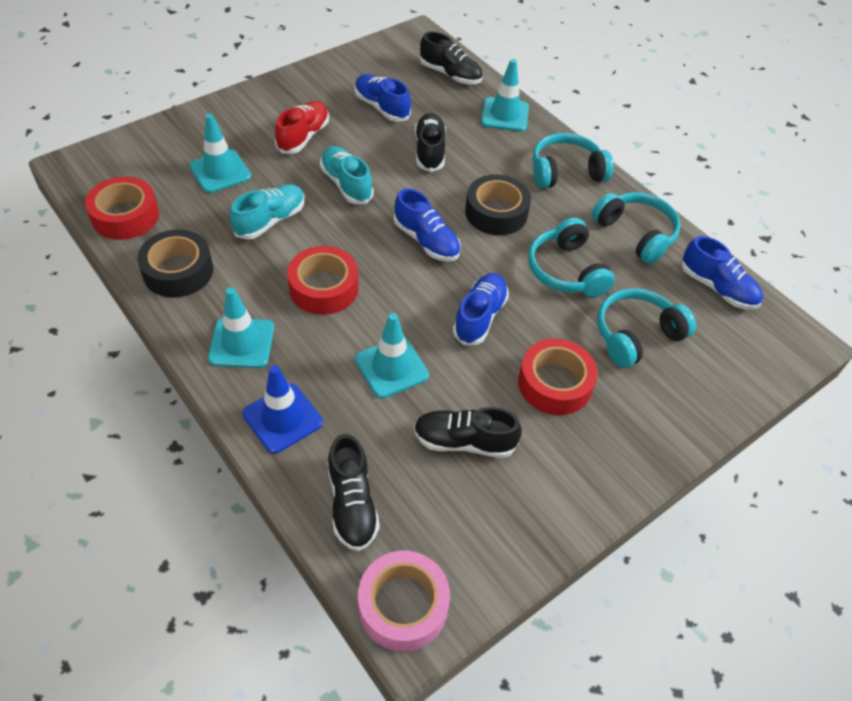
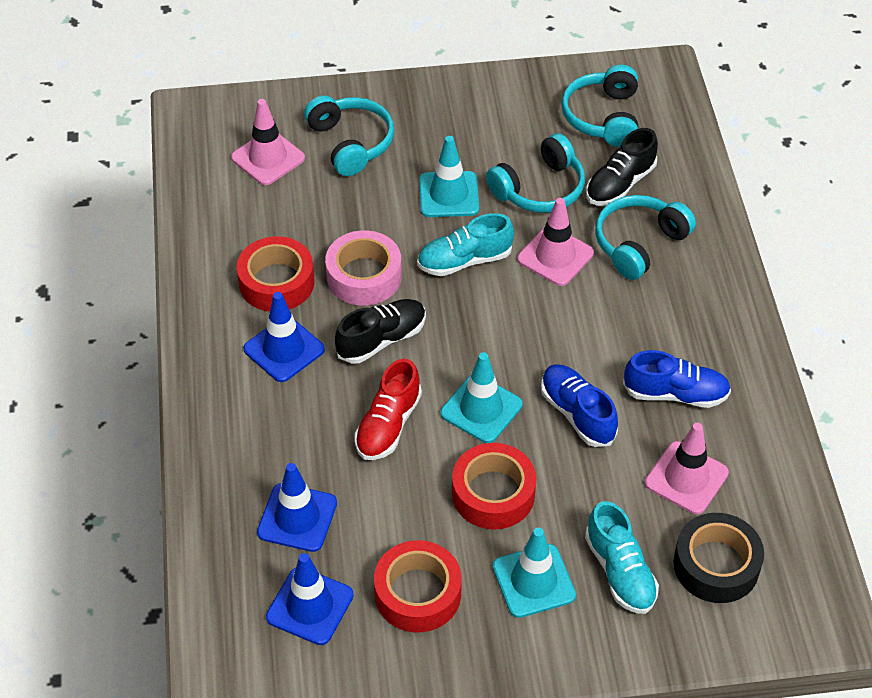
black shoe: [328,434,380,551] [414,407,522,458] [415,113,446,172] [420,32,483,84] = 4 -> [335,299,426,363] [586,128,658,206] = 2
black tape: [137,230,213,298] [465,175,531,235] = 2 -> [673,513,764,603] = 1
blue shoe: [354,74,411,122] [394,188,461,262] [453,273,509,345] [681,236,763,310] = 4 -> [541,364,618,447] [623,350,731,408] = 2
blue traffic cone: [243,365,323,454] = 1 -> [243,292,325,382] [257,463,337,552] [266,553,354,645] = 3
pink traffic cone: none = 0 -> [231,99,305,185] [517,198,594,286] [645,423,729,514] = 3
turquoise traffic cone: [190,114,251,193] [208,287,274,368] [355,313,429,398] [481,59,529,132] = 4 -> [419,136,479,217] [440,352,523,443] [493,528,576,618] = 3

